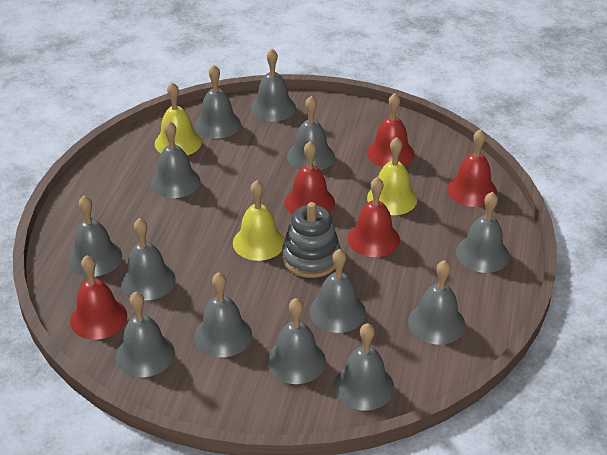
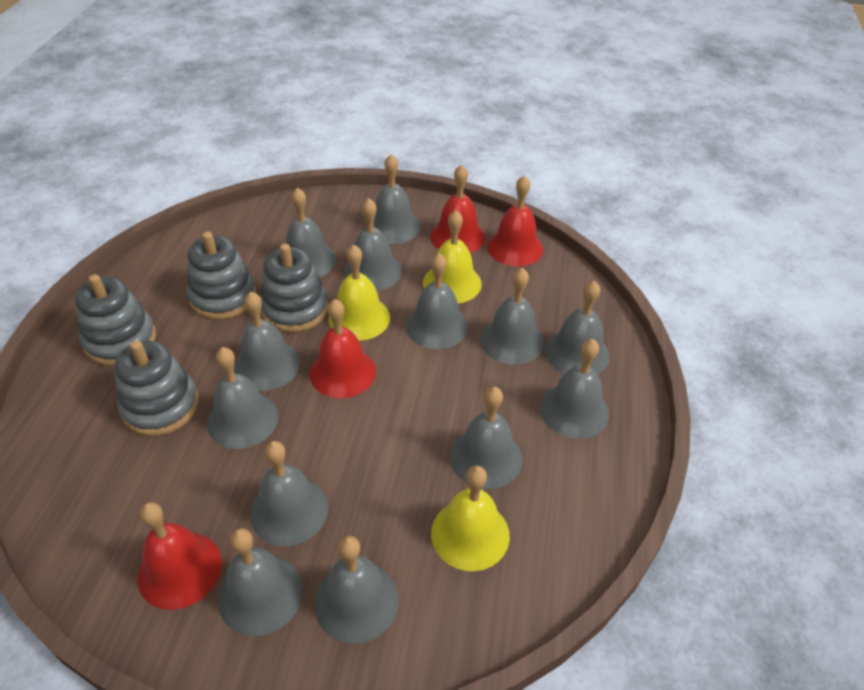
grey stacking toy: [282,202,341,278] = 1 -> [75,274,156,366] [114,341,199,436] [187,232,256,320] [260,244,328,333] = 4
red bell: [70,255,127,340] [285,141,335,215] [348,177,400,257] [367,93,415,167] [447,129,497,207] = 5 -> [137,502,222,610] [310,299,376,398] [430,164,485,253] [487,175,543,266] = 4

